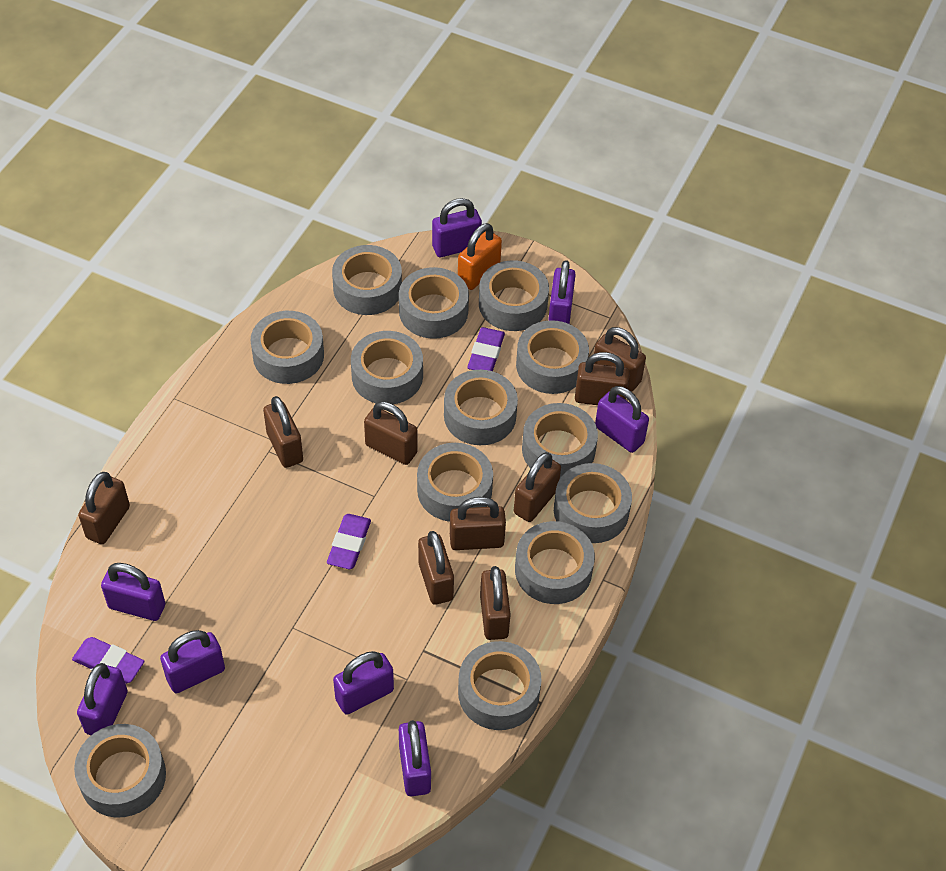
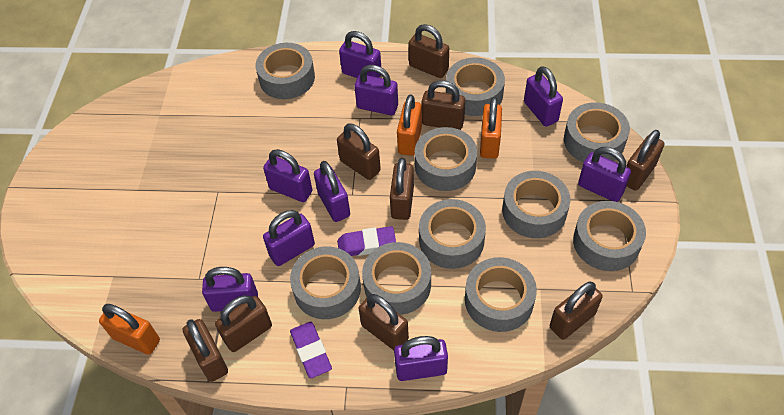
grey tape: [74,724,166,818] [250,311,324,384] [332,245,402,315] [351,331,423,404] [399,267,469,339] [417,443,493,522] [444,370,518,445] [458,641,542,730] [479,260,549,331] [515,521,595,604] [516,320,589,394] [522,403,598,478] [554,463,632,543] = 13 -> [256,43,315,99] [290,246,361,319] [362,242,431,315] [415,127,477,191] [419,199,486,269] [446,57,505,116] [465,257,537,332] [502,171,570,238] [564,102,630,162] [573,201,646,271] = 10
orange padlock: [458,223,502,290] = 1 -> [99,304,160,355] [397,94,422,156] [480,97,502,159] = 3
purple eraser: [72,637,145,684] [327,514,371,569] [467,327,505,371] = 3 -> [290,322,332,379] [337,226,396,256] = 2
purple padlock: [77,663,128,735] [101,563,165,621] [160,630,225,693] [333,651,394,715] [399,720,431,796] [432,198,482,257] [548,260,576,324] [595,386,649,453] = 8 -> [202,267,258,312] [263,149,313,202] [263,210,315,266] [314,161,350,222] [339,31,381,78] [354,65,398,115] [394,336,448,381] [524,66,563,126] [578,147,631,202] = 9

